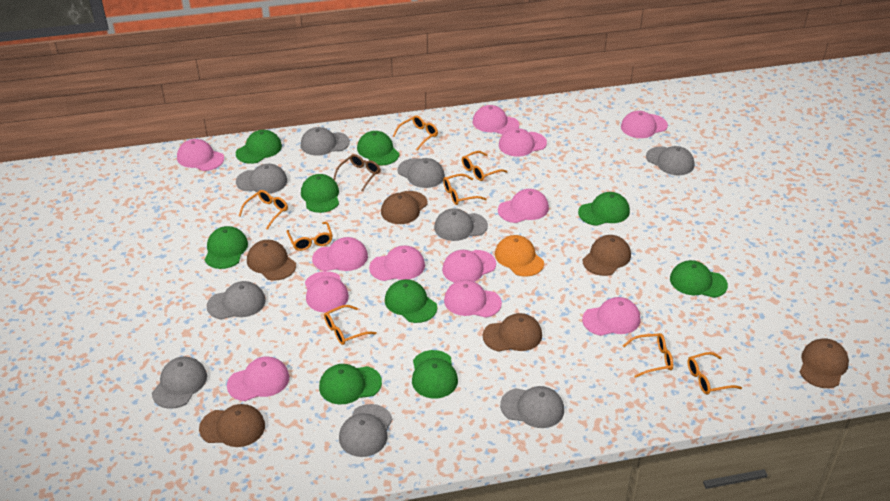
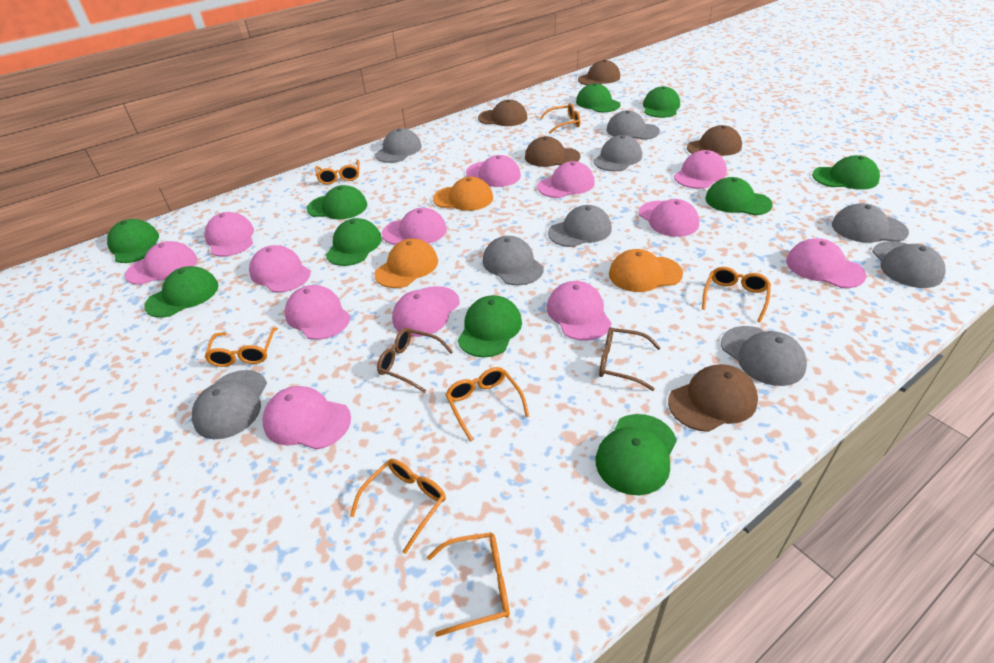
brown cap: [199,404,265,447] [247,240,296,281] [381,191,427,224] [483,313,542,352] [583,235,631,276] [800,338,849,388] = 6 -> [478,100,527,126] [525,136,580,167] [578,60,620,85] [668,364,758,432] [687,125,742,156] = 5
brown glasses: [333,154,380,192] = 1 -> [377,328,453,393] [599,327,661,391] = 2
green cap: [205,226,248,269] [236,130,282,164] [301,174,339,213] [319,364,382,405] [357,131,400,166] [385,279,437,323] [412,350,458,399] [578,192,630,226] [670,260,728,298] = 9 -> [107,219,159,263] [144,266,219,318] [306,185,367,220] [326,218,382,266] [458,295,522,357] [576,83,621,112] [596,414,677,495] [643,86,680,118] [705,177,773,215] [812,155,880,190] = 10
orange cap: [495,235,544,277] = 1 -> [374,239,438,288] [433,177,493,211] [609,249,683,292] = 3
orange glasses: [239,190,288,230] [286,222,333,251] [324,305,377,345] [393,115,438,151] [443,174,487,205] [462,151,508,181] [623,333,673,378] [687,352,742,395] = 8 -> [205,327,278,367] [315,160,359,185] [350,459,446,554] [427,532,510,637] [445,367,529,442] [540,103,580,134] [702,267,771,323] = 7
pink cap: [177,139,224,171] [227,356,289,401] [305,271,349,313] [312,237,368,271] [369,245,425,281] [442,250,496,283] [444,280,502,318] [473,105,519,135] [498,189,549,223] [499,128,547,157] [582,297,640,336] [621,111,668,138] = 12 -> [125,241,197,285] [204,212,254,257] [249,245,311,293] [263,386,351,450] [285,285,351,340] [382,208,447,245] [392,286,460,337] [466,155,521,187] [537,161,595,198] [547,281,612,341] [639,199,699,237] [674,150,727,189] [786,238,866,288] = 13

